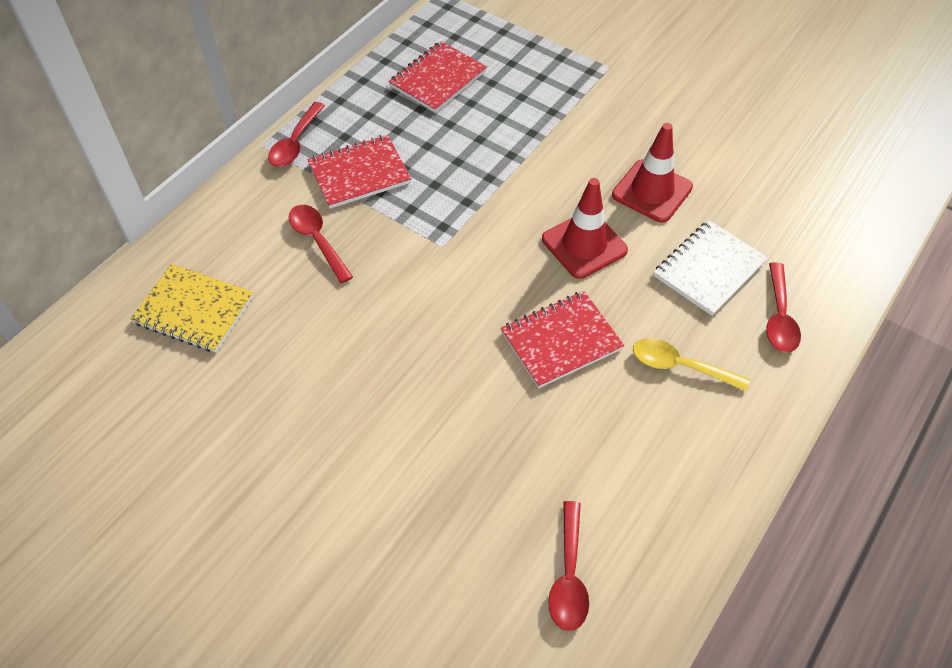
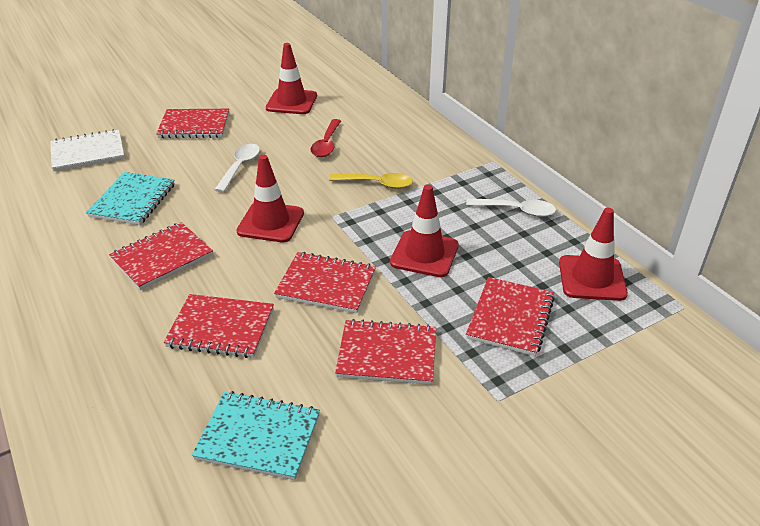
red notebook: [307,135,411,209] [388,41,487,113] [501,291,625,388] = 3 -> [109,222,213,290] [156,109,229,138] [164,294,274,358] [274,252,376,313] [335,319,436,385] [466,277,555,356] = 6
red spoon: [268,102,325,167] [289,205,353,283] [548,501,589,631] [766,262,801,353] = 4 -> [310,119,341,157] = 1
red traffic cone: [542,178,628,279] [612,123,693,223] = 2 -> [236,155,304,242] [266,43,317,114] [390,185,459,277] [559,208,628,301] = 4
turquoise notebook: none = 0 -> [86,172,175,225] [192,391,320,480] = 2
white spoon: none = 0 -> [214,144,260,192] [466,198,556,217] = 2
yellow notebook: [130,264,254,352] = 1 -> none = 0

